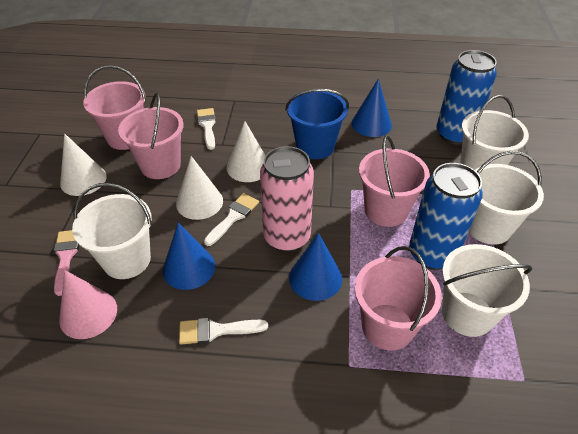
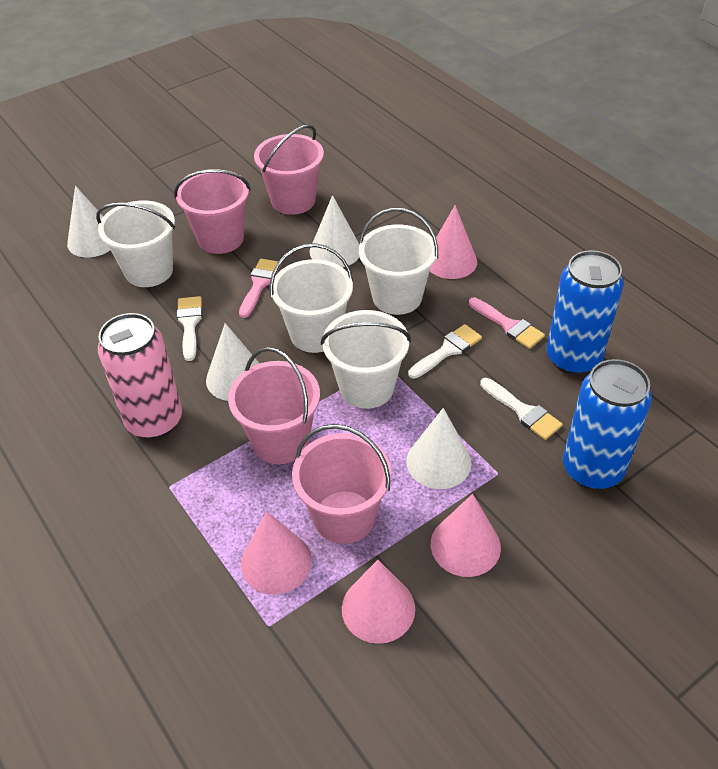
blue bucket: [285,89,349,159] = 1 -> none = 0
blue cone: [163,223,215,290] [289,233,342,301] [352,79,392,137] = 3 -> none = 0
pink brush: [54,230,79,296] = 1 -> [239,259,281,318] [469,297,545,349] = 2
pink cone: [59,270,117,339] = 1 -> [241,512,312,595] [342,560,415,644] [430,205,477,279] [431,494,501,577] = 4
white cone: [60,133,107,196] [176,156,223,220] [227,121,266,182] = 3 -> [67,185,110,257] [206,323,260,401] [310,195,359,268] [406,408,472,489] = 4

